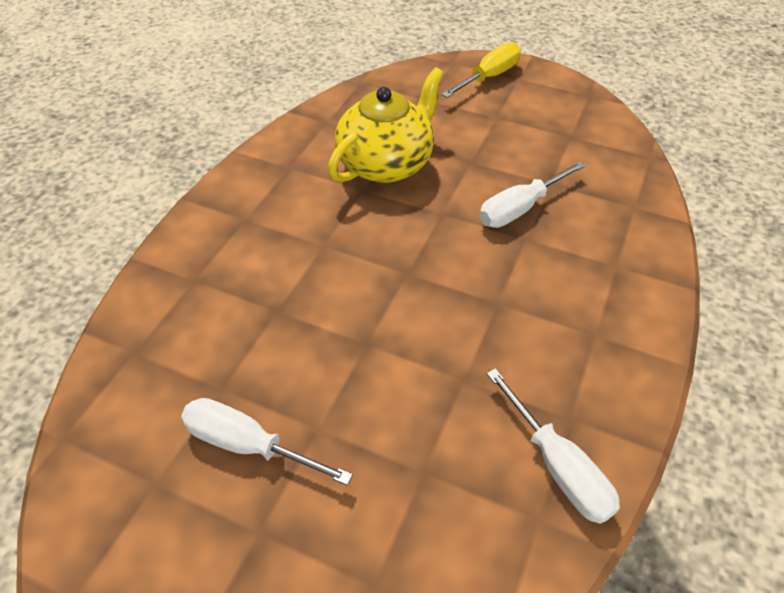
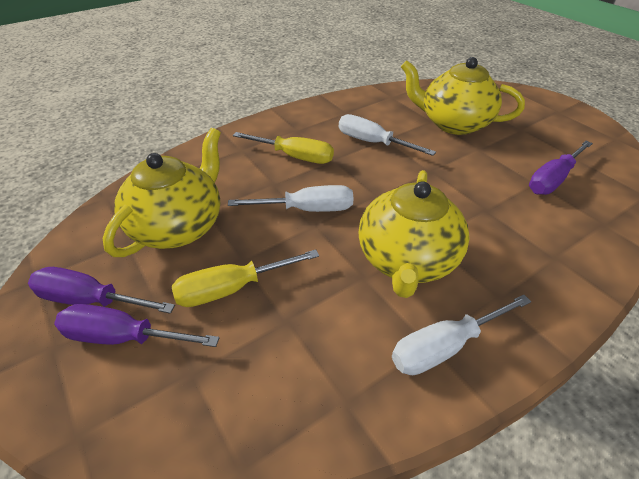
purple screwdriver: none = 0 -> [28,267,175,314] [54,304,219,347] [529,141,593,195] = 3
yellow screwdriver: [442,42,521,98] = 1 -> [172,249,319,307] [233,132,334,164] = 2
yellow teapot: [328,67,444,183] = 1 -> [102,128,221,257] [358,170,470,298] [401,57,525,135] = 3

